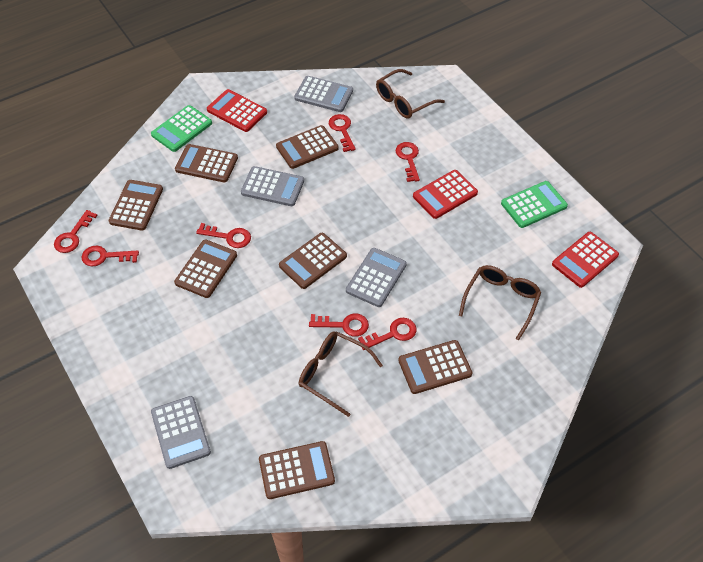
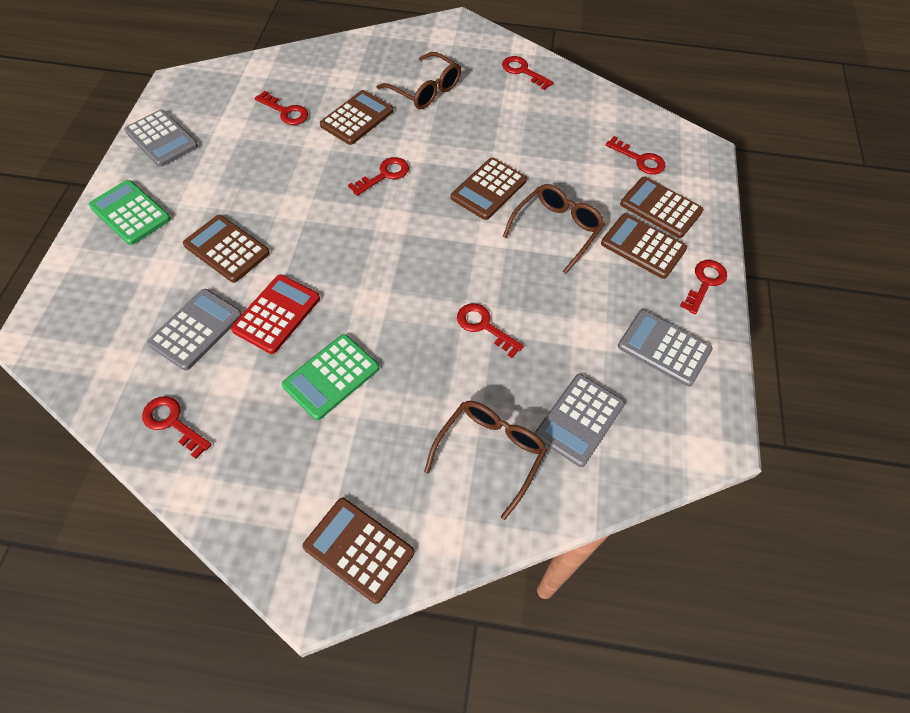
brown calculator: [109,180,163,231] [174,239,237,298] [175,144,238,183] [259,441,335,499] [276,125,339,169] [279,233,347,289] [398,340,472,394] = 7 -> [183,215,270,283] [303,498,414,604] [320,90,393,145] [451,158,527,220] [601,213,687,279] [620,176,704,238] = 6
red calculator: [207,89,267,132] [413,170,478,219] [552,232,619,288] = 3 -> [231,274,320,354] = 1

